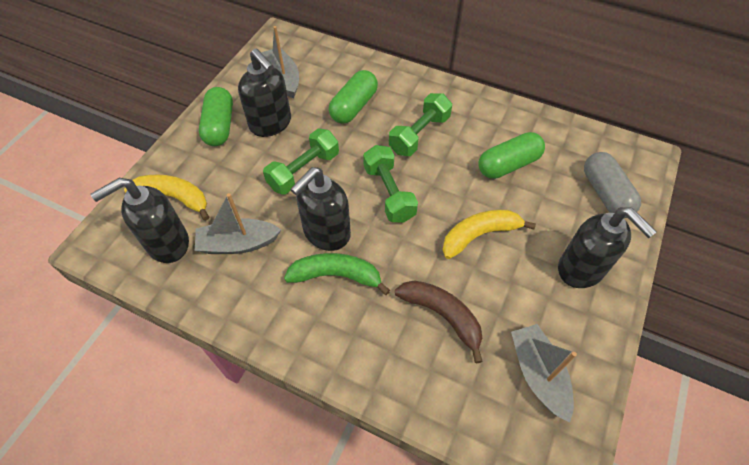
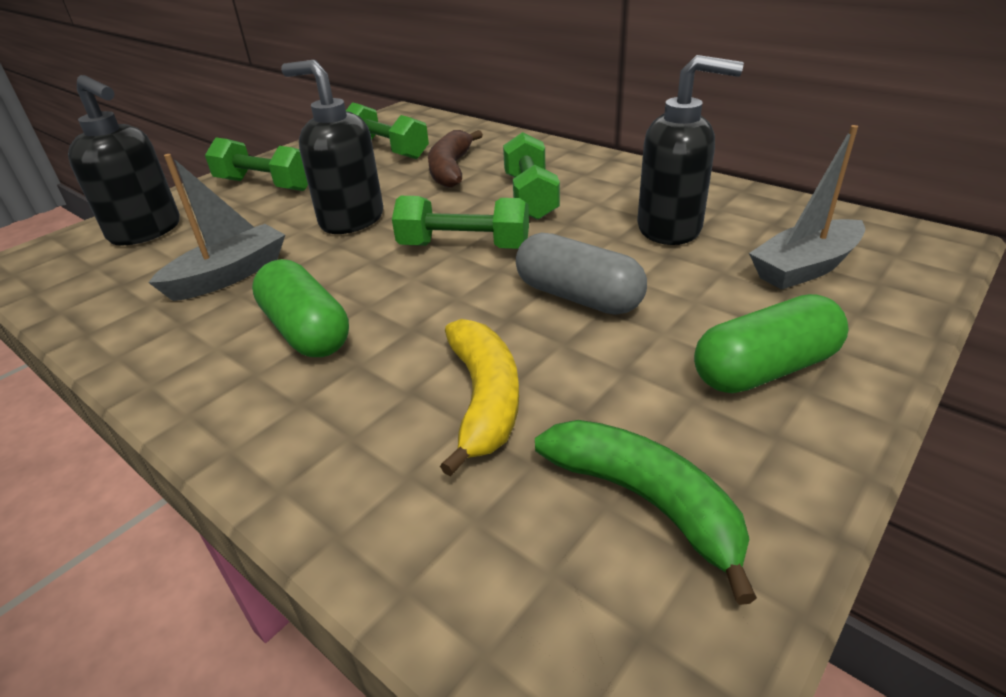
black soap dispenser: [91,178,189,263] [238,48,291,137] [290,167,351,251] [558,207,657,288] = 4 -> [68,75,180,246] [281,60,383,234] [637,55,744,245] = 3
green capsule: [199,87,233,146] [329,70,378,124] [478,132,545,179] = 3 -> [252,259,349,357] [694,294,849,393] = 2
green dumbbell: [263,129,339,195] [363,145,418,223] [389,93,452,156] = 3 -> [205,138,308,191] [346,102,429,159] [392,196,529,249] [503,132,560,220] = 4
grey boat: [195,193,281,254] [261,26,299,98] [511,324,577,423] = 3 -> [148,154,285,301] [749,125,865,290] = 2
yellow banana: [124,174,209,221] [442,210,536,259] = 2 -> [440,319,519,477] = 1

